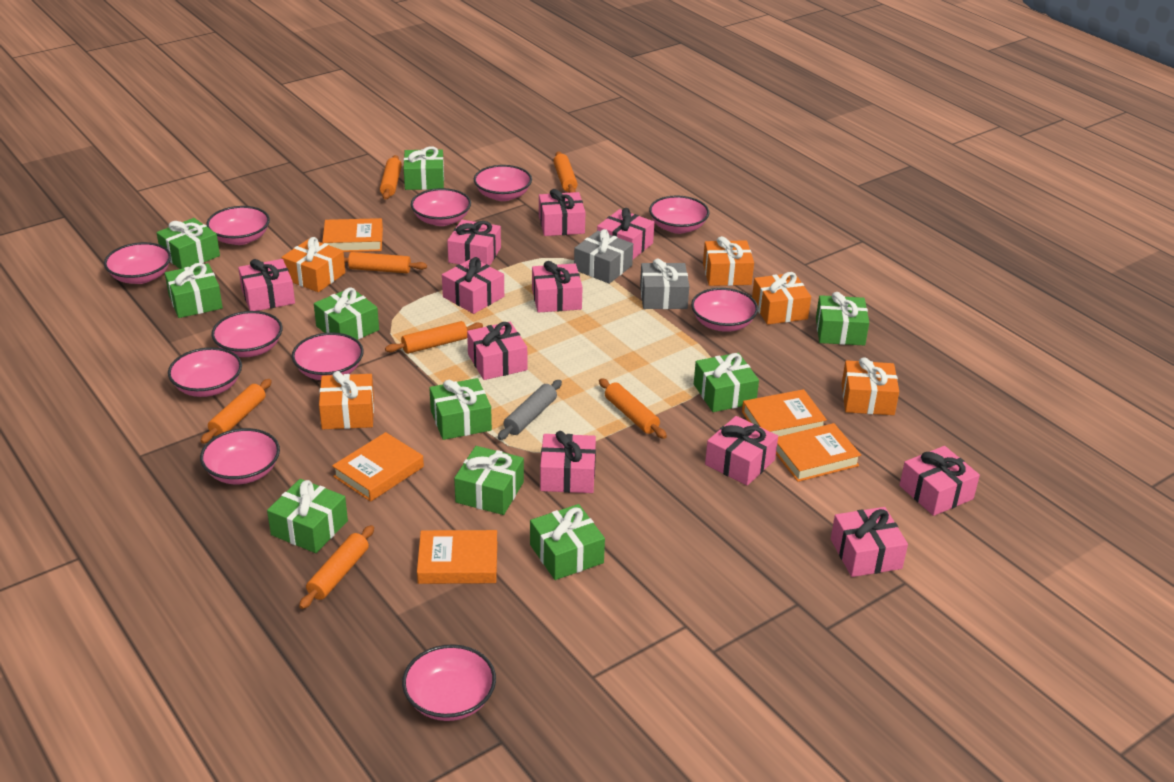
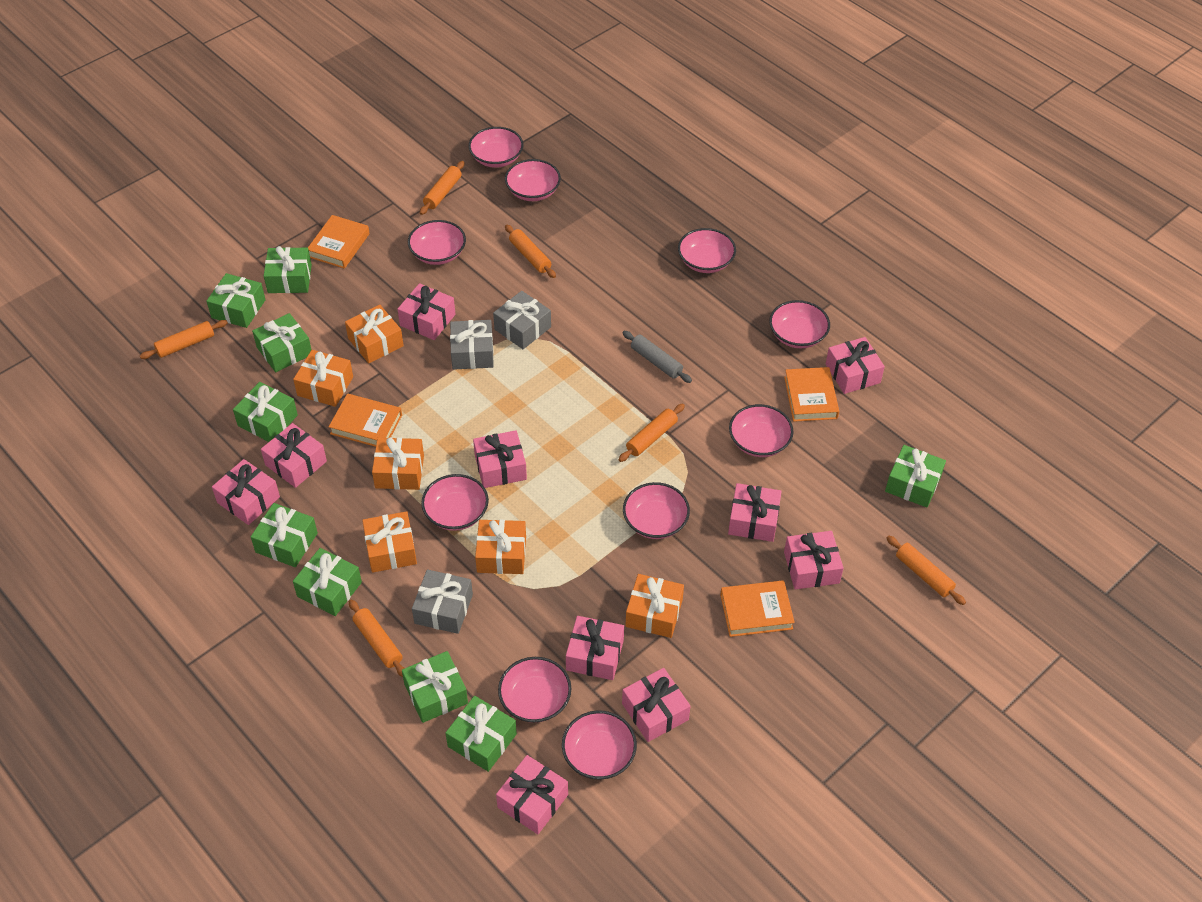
green gift: [156,218,220,269] [165,263,223,318] [267,479,348,553] [314,287,379,340] [403,146,444,190] [429,378,492,440] [454,446,524,515] [530,504,605,580] [694,353,759,412] [816,292,869,345] = 10 -> [206,273,266,328] [233,382,298,442] [251,503,318,567] [252,313,311,372] [264,246,312,293] [293,548,362,616] [402,651,468,723] [445,696,517,772] [885,445,946,507] = 9
grey gift: [574,229,633,284] [640,258,689,309] = 2 -> [412,569,473,634] [450,320,494,370] [493,291,551,349] = 3
orange book: [322,218,383,252] [332,432,424,502] [417,530,497,584] [742,389,827,437] [776,423,861,482] = 5 -> [308,215,370,269] [329,393,402,447] [720,580,795,637] [784,367,839,422] = 4
orange gift: [282,237,345,292] [319,371,374,429] [703,236,754,286] [752,272,811,325] [842,357,899,415] = 5 -> [293,350,353,407] [345,305,404,363] [362,511,417,573] [372,438,424,490] [475,520,526,574] [625,574,684,638] = 6
orange rolling pin: [201,379,272,443] [299,525,374,609] [344,252,427,273] [380,155,402,200] [385,321,483,354] [553,151,578,193] [599,378,667,439] = 7 -> [140,320,228,359] [349,599,404,677] [420,161,464,215] [505,225,556,278] [619,404,685,462] [887,536,966,605] = 6
pink bowl: [104,242,171,284] [168,347,242,397] [200,428,280,484] [206,206,270,245] [211,311,283,357] [292,332,364,380] [402,644,496,721] [411,188,471,226] [474,165,532,201] [649,196,709,234] [691,288,758,332] = 11 -> [408,220,466,265] [421,474,489,531] [469,127,523,168] [498,657,572,723] [505,159,561,201] [562,710,637,780] [623,482,690,539] [678,228,736,273] [729,404,794,457] [769,300,830,349] = 10
pink gift: [238,259,295,311] [442,257,504,314] [447,220,501,266] [467,322,527,380] [532,261,583,313] [539,189,585,236] [540,431,596,493] [597,208,654,259] [705,416,778,486] [831,507,908,577] [900,446,980,516] = 11 -> [212,459,280,525] [261,423,327,488] [398,283,455,340] [473,430,527,488] [496,755,568,834] [566,616,624,680] [622,668,690,742] [728,483,782,542] [784,531,844,589] [826,337,885,394] = 10

